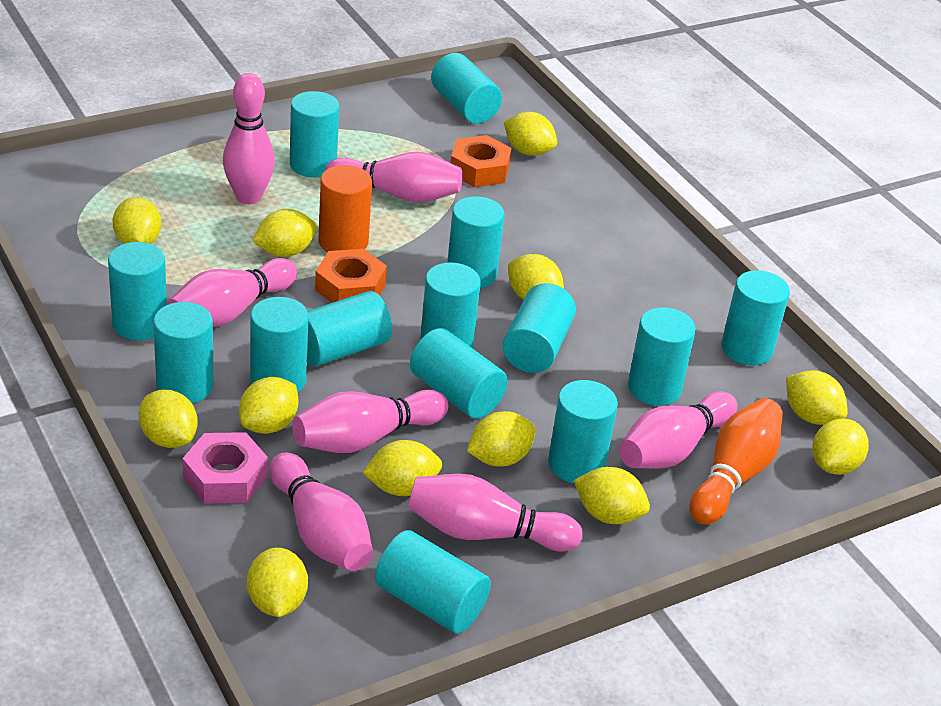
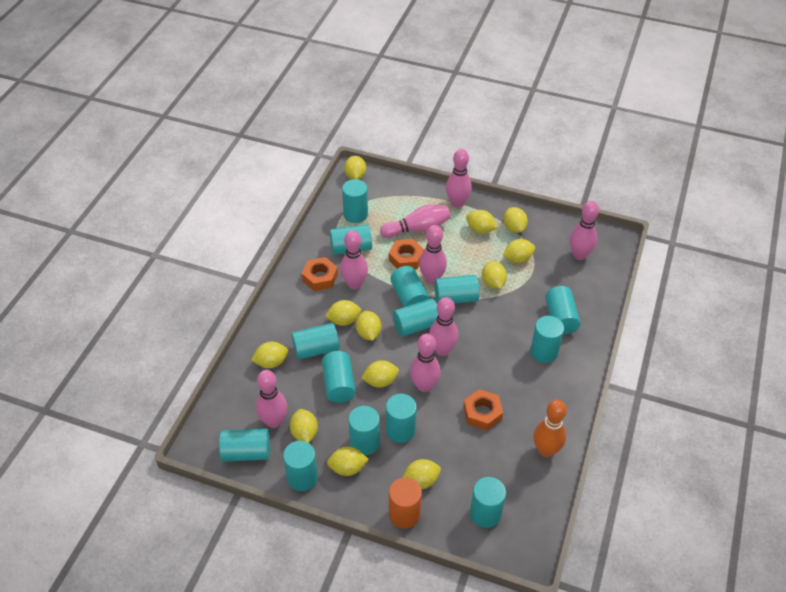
orange nut: [315,249,387,303] [451,135,512,187] = 2 -> [302,257,338,291] [389,239,424,270] [463,389,503,431] = 3
pink bowling pin: [167,258,297,327] [223,73,275,204] [269,453,373,571] [292,390,448,453] [325,152,462,203] [408,474,583,552] [619,391,738,469] = 7 -> [256,370,288,428] [340,230,368,289] [380,205,451,238] [410,334,441,392] [419,225,447,284] [429,297,458,356] [446,149,472,208] [570,201,599,260] = 8
pink nut: [183,432,268,504] = 1 -> none = 0

